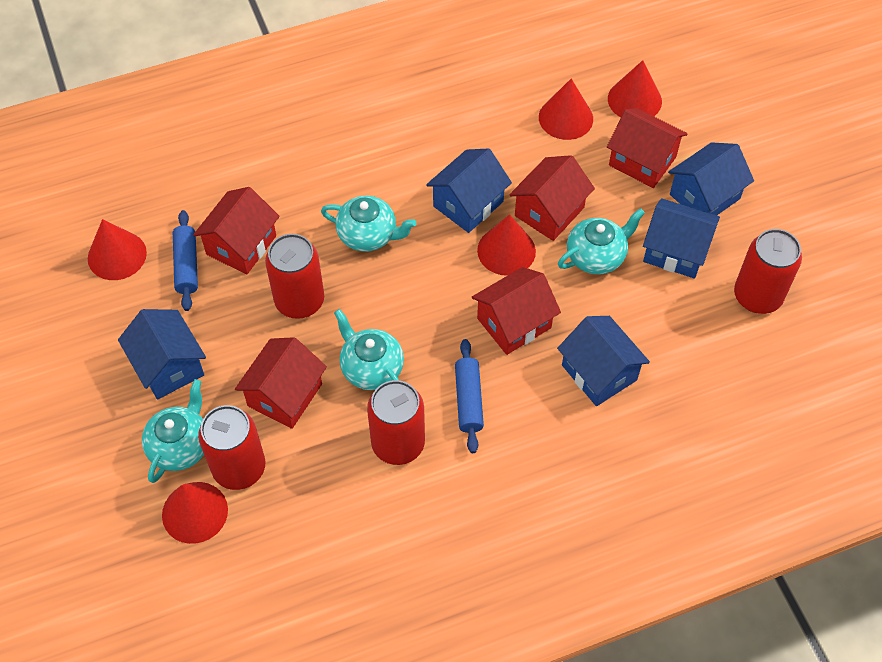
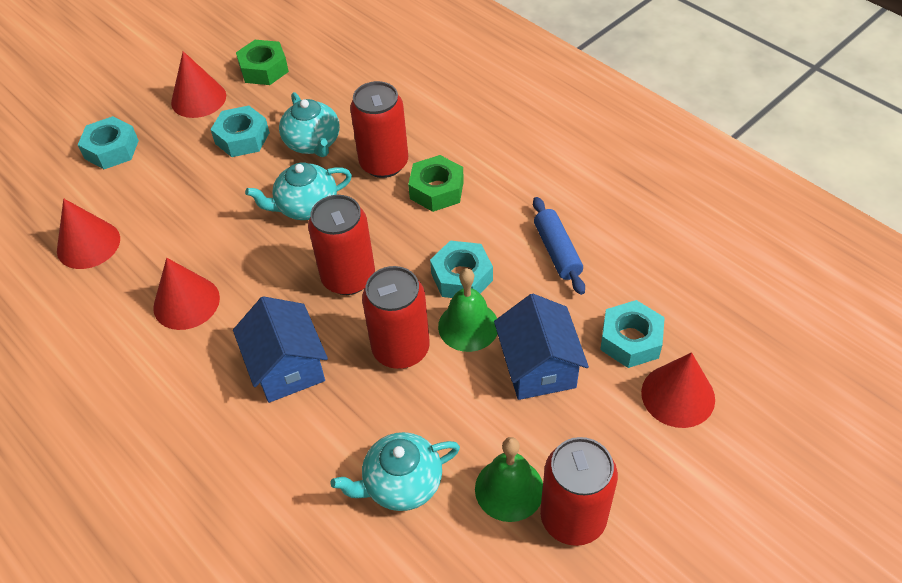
blue house: [118,309,206,399] [426,149,512,233] [557,316,650,406] [643,198,720,278] [668,142,754,215] = 5 -> [233,296,328,403] [494,294,589,400] = 2
blue rolling pin: [173,210,198,311] [455,339,484,453] = 2 -> [533,197,585,295] = 1
green bell: none = 0 -> [438,268,497,352] [475,437,543,522] = 2
green nut: none = 0 -> [236,40,289,85] [408,155,464,212] = 2
red cone: [88,219,147,280] [162,482,228,544] [477,214,536,276] [539,79,593,140] [608,60,662,117] = 5 -> [57,199,120,269] [153,258,220,330] [171,51,226,118] [641,352,715,428] = 4
red house: [193,187,280,275] [235,337,327,429] [472,267,561,355] [510,155,595,241] [607,108,688,188] = 5 -> none = 0
turquoise nut: none = 0 -> [78,116,139,169] [210,106,270,157] [430,241,493,298] [600,300,665,368] = 4
turquoise teapot: [142,379,204,483] [321,196,416,252] [334,309,404,390] [558,208,645,274] = 4 -> [245,162,352,220] [279,92,340,157] [331,432,460,511] = 3

